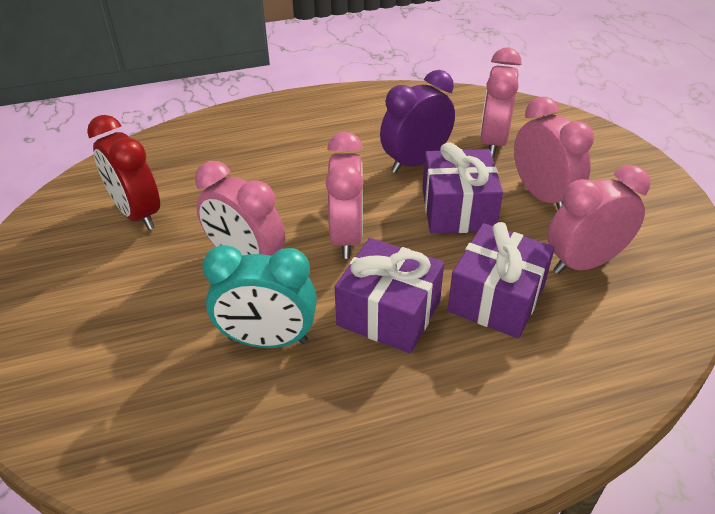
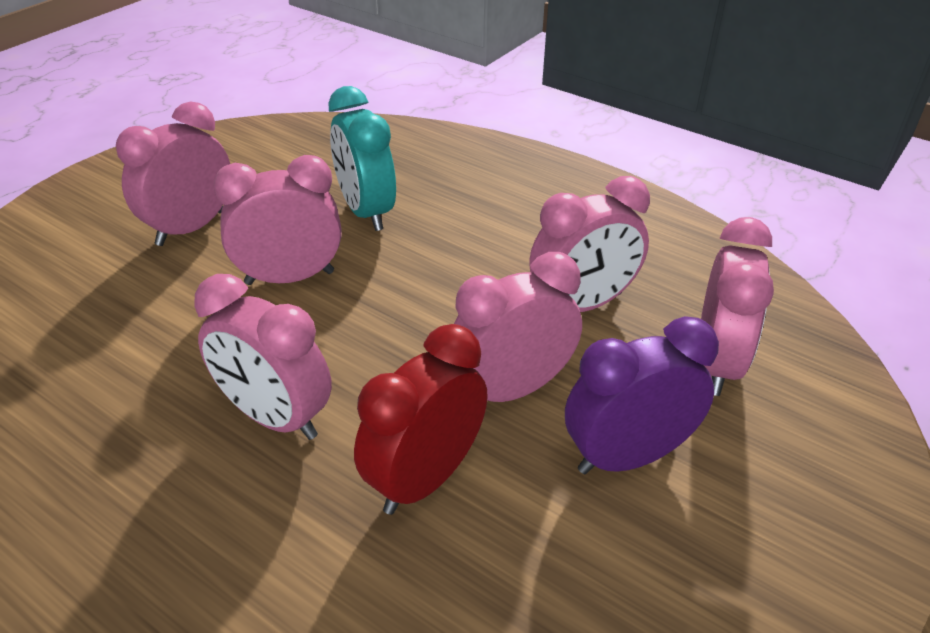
pink clock: [195,161,285,256] [326,132,364,259] [480,47,521,157] [514,97,594,210] [547,165,651,274] = 5 -> [116,102,230,246] [194,274,332,440] [213,155,341,285] [454,252,582,402] [529,176,650,312] [701,217,774,396] = 6
purple gift: [335,238,444,353] [422,142,503,234] [448,222,555,339] = 3 -> none = 0

